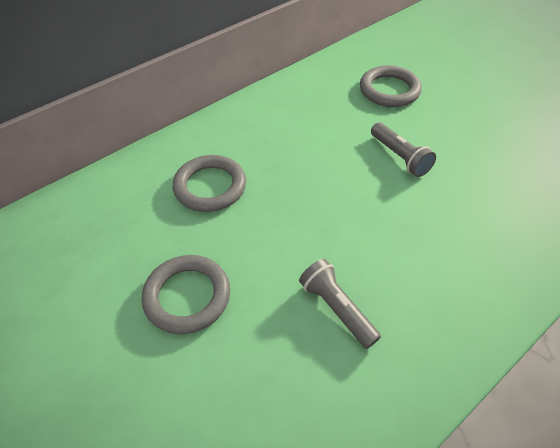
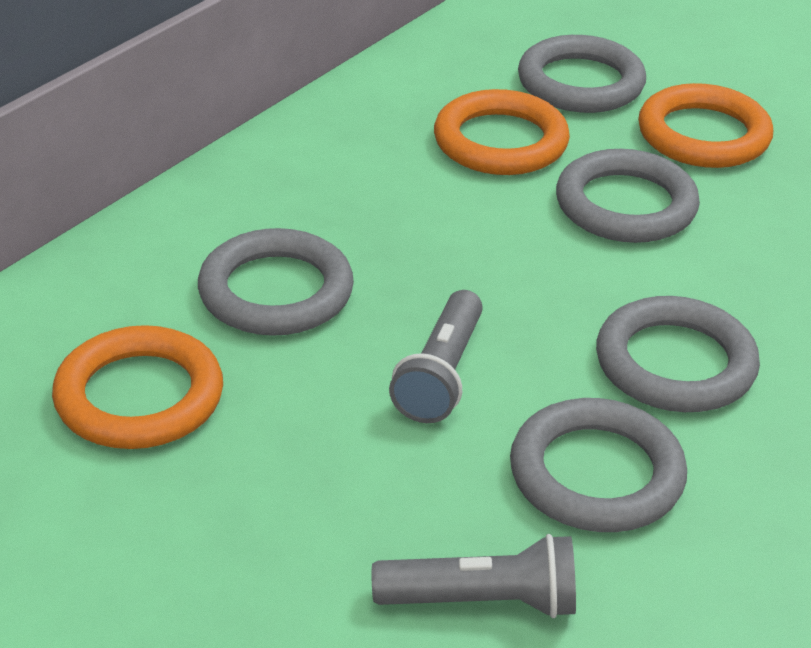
grey ring: [142,255,230,334] [173,155,246,212] [360,65,422,107] = 3 -> [198,228,354,336] [510,398,687,532] [518,35,646,113] [556,149,700,243] [596,296,760,412] = 5
orange ring: none = 0 -> [52,325,223,449] [434,89,570,175] [638,83,773,168] = 3

